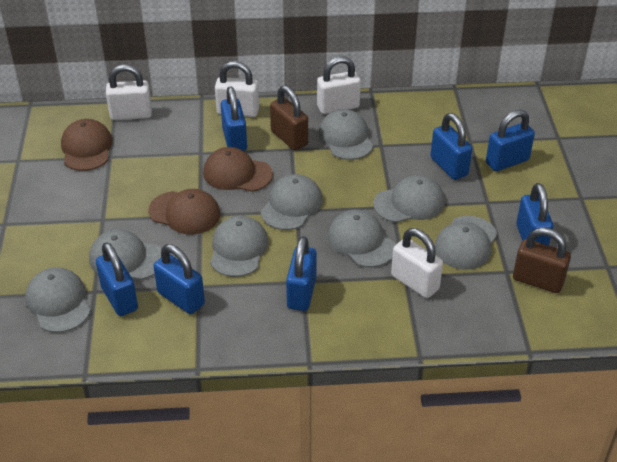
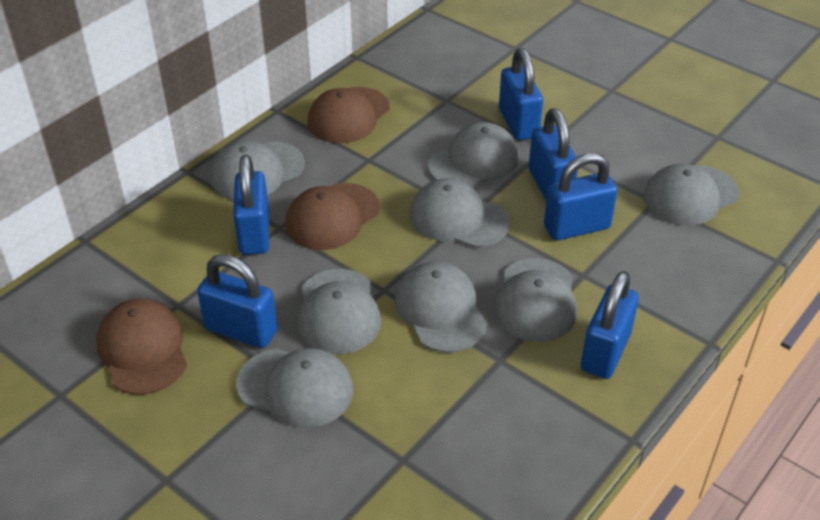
blue padlock: [96,242,138,316] [153,244,205,314] [221,87,247,151] [286,236,317,311] [431,113,472,180] [486,110,535,171] [516,183,553,246] = 7 -> [197,254,278,348] [233,155,269,255] [499,48,543,140] [529,108,578,200] [544,153,618,241] [581,271,639,379] = 6
brown padlock: [270,86,308,150] [513,227,571,293] = 2 -> none = 0
white padlock: [106,64,152,120] [215,61,259,117] [317,57,361,114] [391,228,443,298] = 4 -> none = 0

